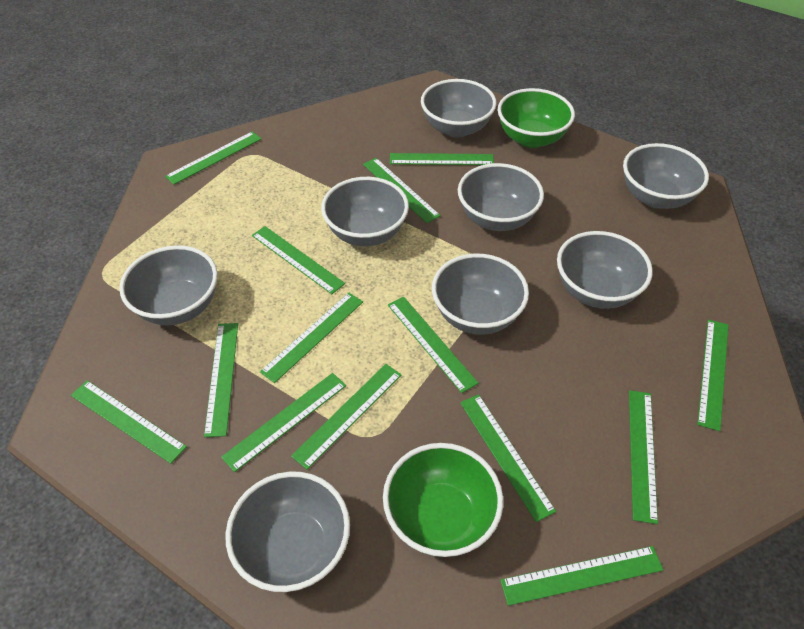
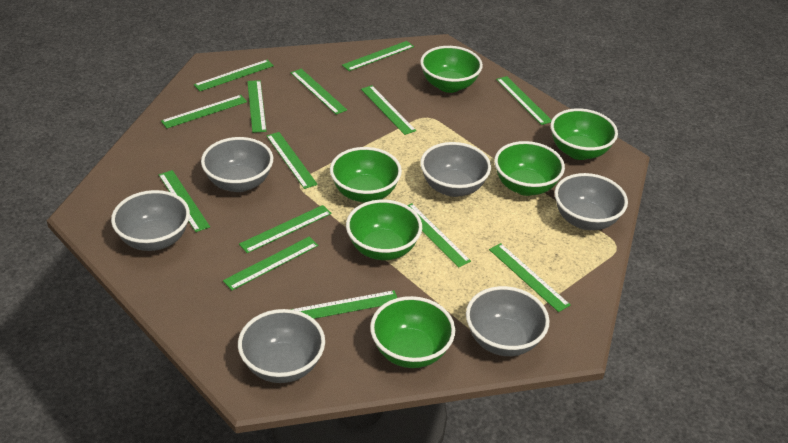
green bowl: [383,443,503,557] [498,88,575,148] = 2 -> [330,147,402,203] [346,200,422,260] [370,296,455,368] [420,46,483,93] [494,141,565,196] [550,108,618,160] = 6
grey bowl: [119,245,218,325] [226,472,350,592] [321,177,409,246] [421,79,496,138] [432,254,529,335] [458,163,544,231] [557,231,653,309] [623,143,709,209] = 8 -> [111,190,190,251] [201,137,273,192] [238,309,325,383] [420,142,491,197] [466,286,550,356] [554,173,628,230] = 6

